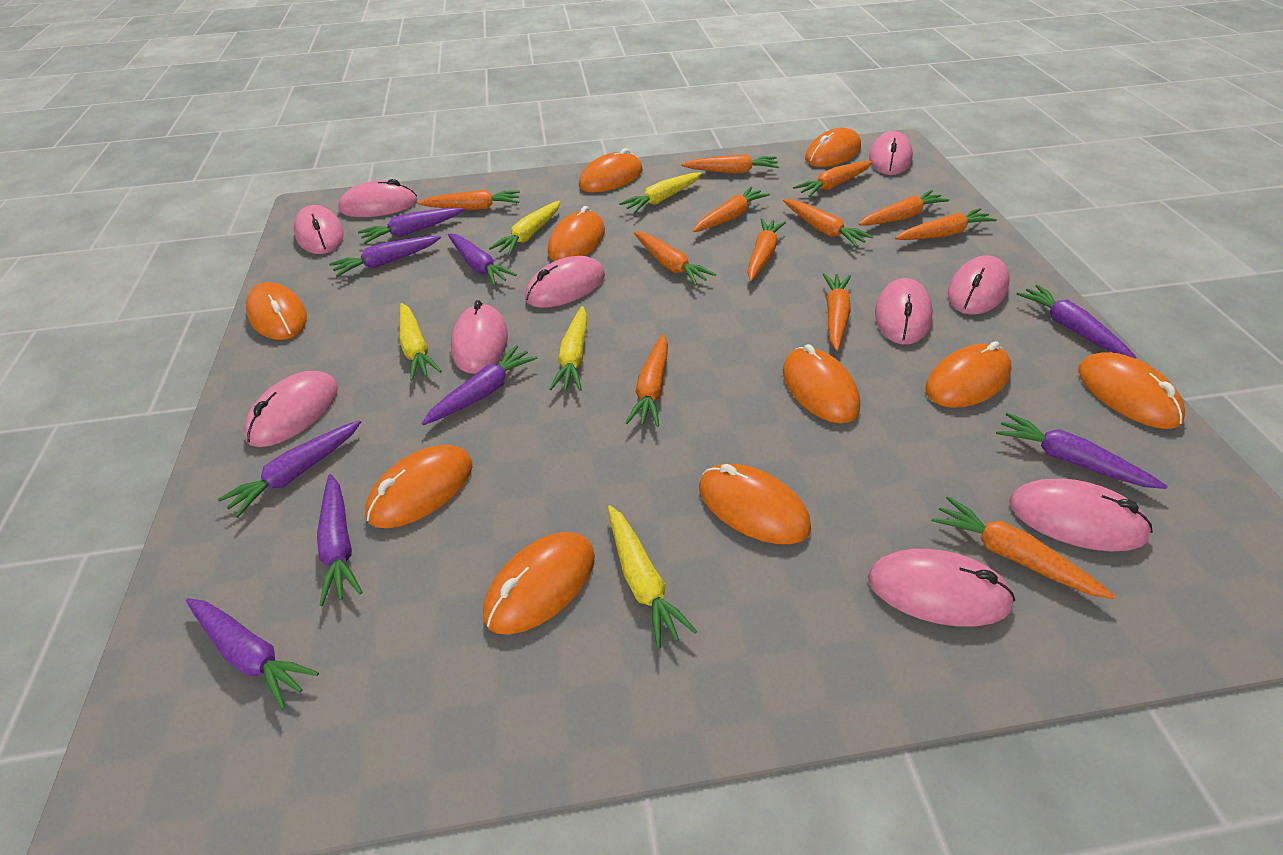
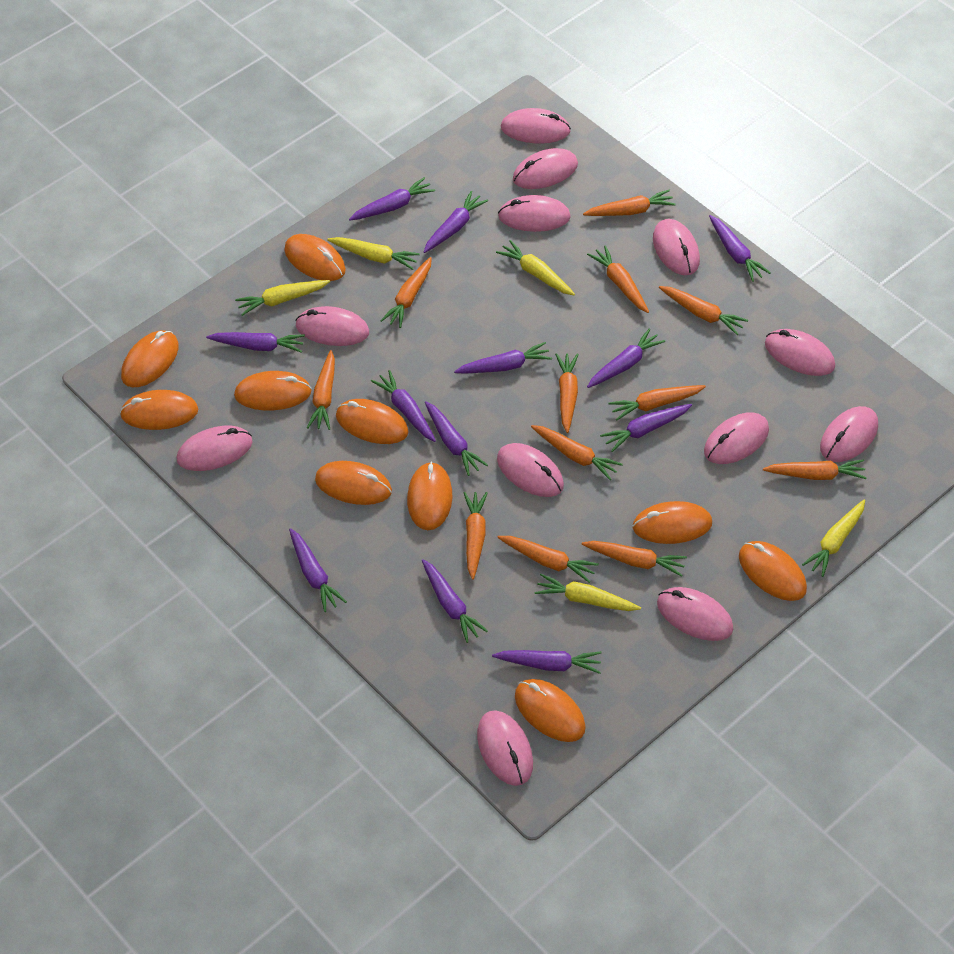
pink mouse: [244,371,338,447] [294,205,344,254] [338,179,417,217] [451,300,508,374] [525,256,605,308] [868,549,1015,626] [869,131,913,175] [875,278,933,345] [948,255,1010,315] [1009,479,1153,551] = 10 -> [177,426,252,471] [295,306,369,346] [477,710,533,786] [497,443,564,497] [498,195,571,232] [501,108,571,144] [513,148,578,189] [653,219,700,275] [657,587,733,641] [704,412,769,464] [765,329,835,376] [820,406,878,462] = 12
purple carrot: [186,598,319,710] [218,420,361,518] [317,474,362,606] [329,236,441,277] [358,208,464,244] [422,345,538,425] [448,233,517,286] [996,412,1168,489] [1016,285,1136,359] = 9 -> [206,332,305,353] [289,528,347,612] [349,177,435,220] [371,370,436,442] [422,559,488,643] [424,191,488,253] [425,401,488,476] [454,342,552,374] [492,650,602,674] [587,328,665,388] [600,404,692,452] [709,215,771,282] = 12

